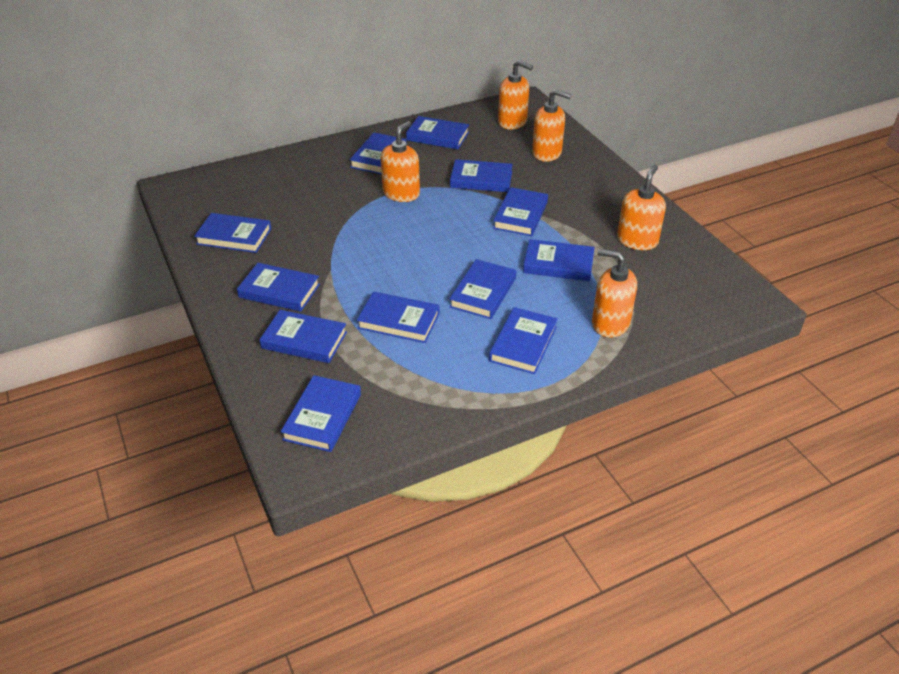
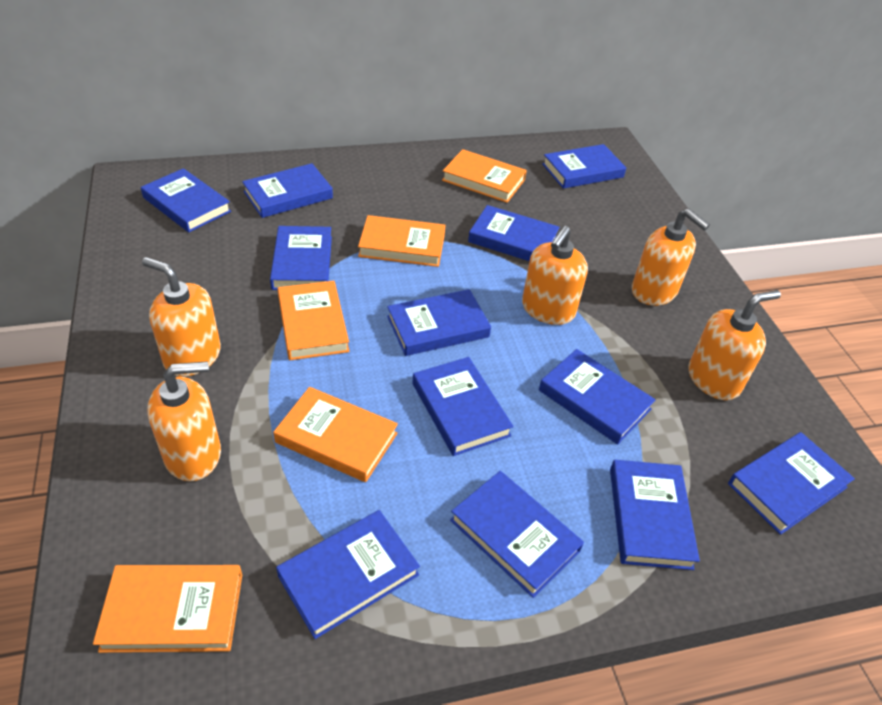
orange book: none = 0 -> [93,565,242,653] [273,387,398,482] [277,281,349,360] [358,215,445,267] [442,149,527,203] = 5

